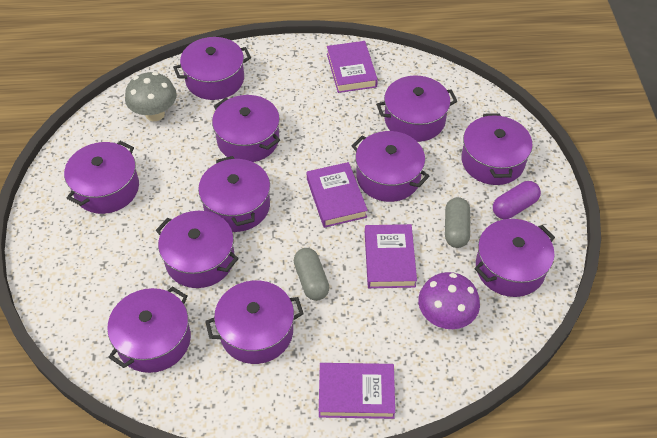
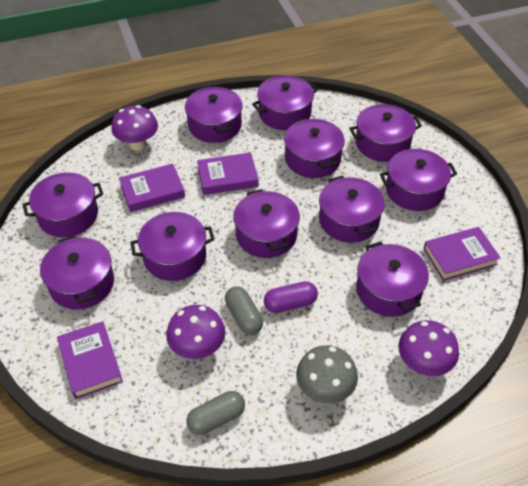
purple mushroom: [418,272,480,329] = 1 -> [112,105,158,151] [166,305,225,359] [398,320,459,376] = 3

